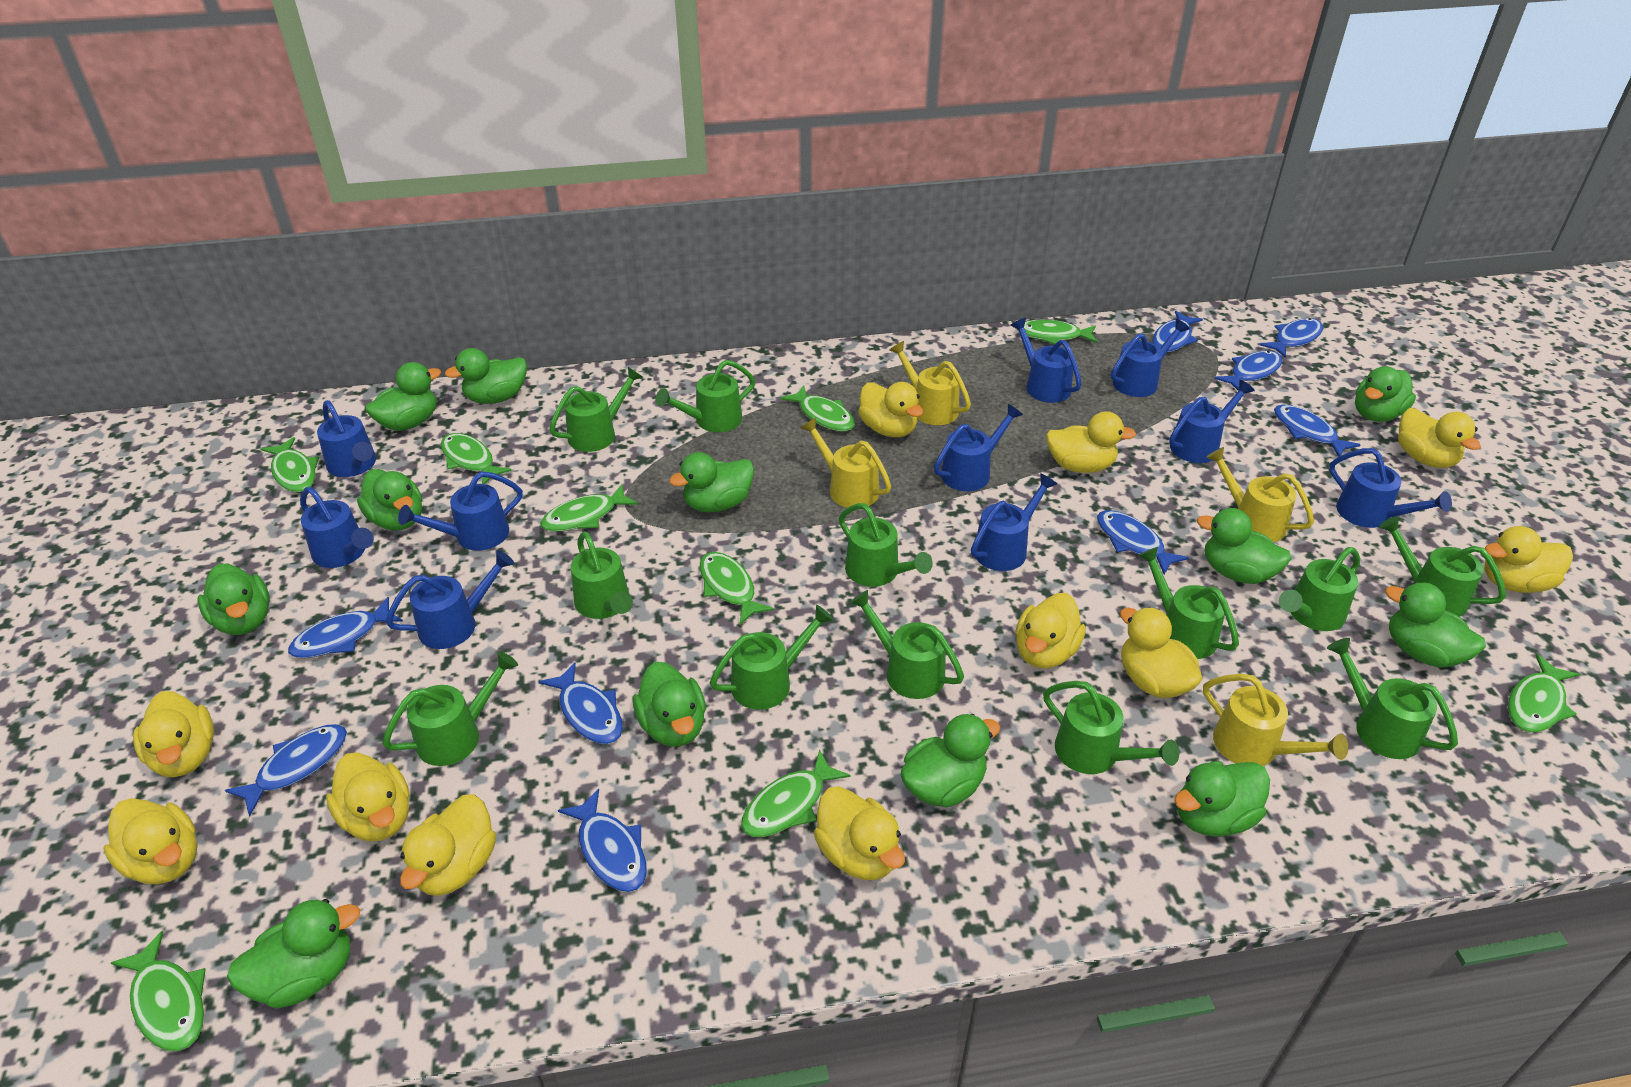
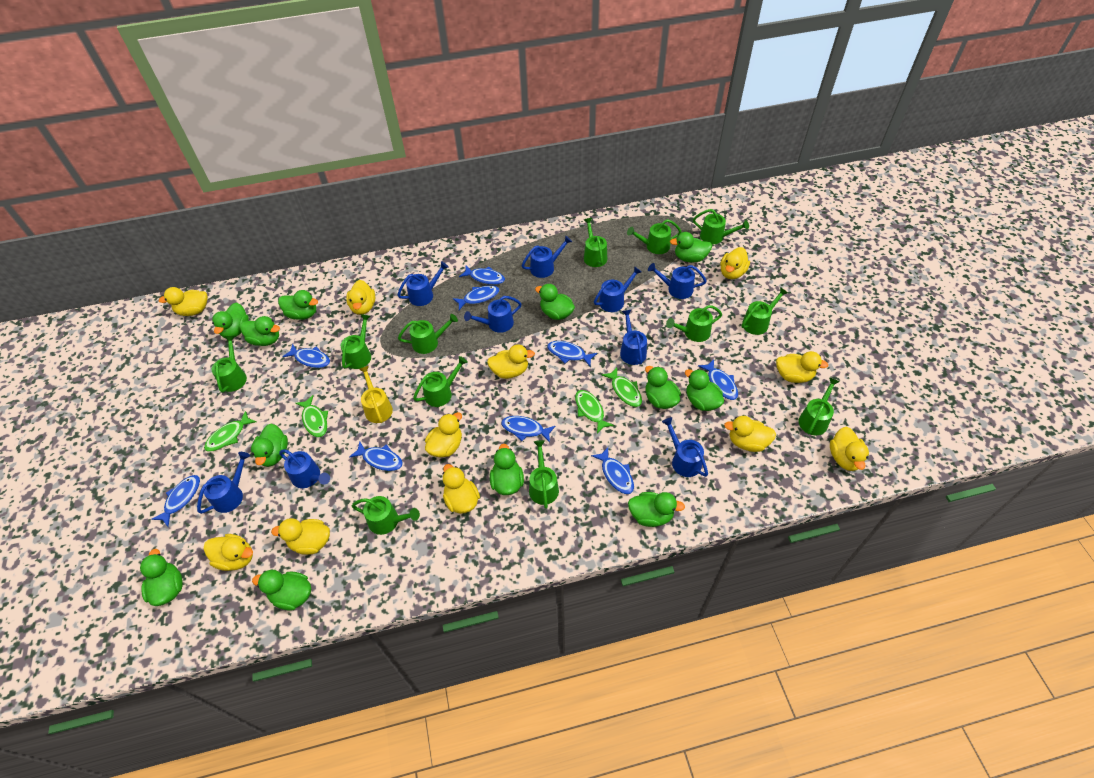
blue watering can: [300,487,374,568] [317,400,376,477] [386,550,514,649] [398,471,523,550] [934,404,1023,491] [971,473,1057,571] [1010,318,1082,403] [1111,319,1190,397] [1169,380,1255,463] [1329,448,1452,528] = 10 -> [197,452,250,514] [279,449,330,488] [397,261,449,306] [464,296,522,333] [522,236,572,278] [594,266,641,312] [620,309,647,365] [648,263,707,299] [662,417,708,477] = 9
green fish: [111,931,206,1051] [261,437,319,492] [441,433,512,484] [540,484,638,532] [700,552,774,624] [741,749,851,837] [781,386,855,431] [1017,320,1098,345] [1508,654,1580,732] = 9 -> [204,411,257,452] [295,395,328,437] [575,390,614,434] [602,367,642,407] = 4
yellow watering can: [801,418,891,508] [889,341,971,425] [1203,674,1348,766] [1206,447,1314,542] = 4 -> [359,366,393,423] = 1

